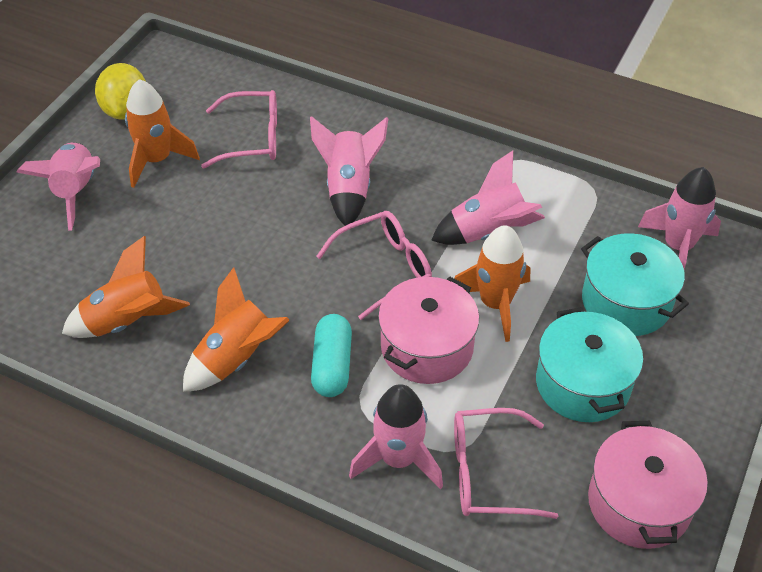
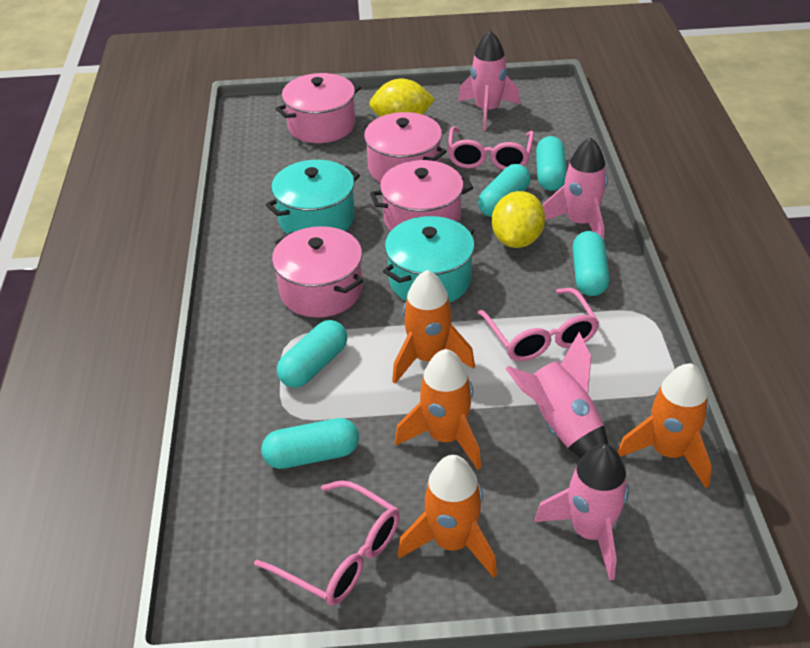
pink pot: [378,277,479,384] [588,421,708,549] = 2 -> [272,226,363,318] [276,73,361,143] [361,112,447,183] [370,160,473,232] = 4
pink rocket: [17,143,100,231] [310,116,388,226] [349,384,443,489] [431,150,545,245] [638,167,721,269] = 5 -> [458,30,520,131] [505,332,608,458] [534,444,629,580] [543,137,608,240] = 4
turquoise capsule: [311,314,352,397] = 1 -> [261,418,359,469] [277,320,347,388] [478,164,530,217] [536,136,567,191] [572,231,609,296] = 5
yellow lemon: [95,63,146,120] = 1 -> [369,79,435,117] [492,191,545,248] = 2

